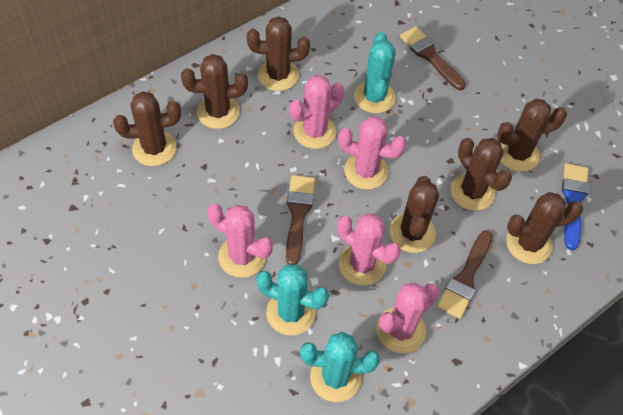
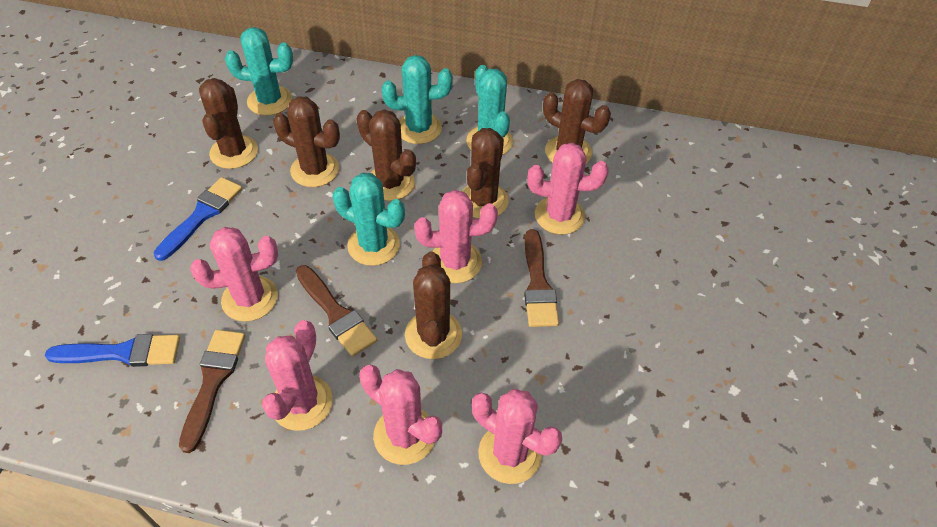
blue brush: [562,163,589,250] = 1 -> [45,334,180,367] [153,177,242,261] = 2
brown cactus: [113,91,181,166] [181,54,248,129] [247,16,310,91] [390,176,439,253] [451,138,512,211] [497,99,567,172] [506,192,583,264] = 7 -> [199,78,258,169] [273,96,340,187] [357,109,416,201] [405,252,462,359] [462,128,509,218] [543,79,611,163] = 6
pink cactus: [207,204,273,278] [289,75,344,149] [337,213,401,286] [338,116,407,190] [376,282,439,353] = 5 -> [190,227,278,322] [262,320,333,431] [359,364,442,465] [414,190,498,283] [472,389,562,484] [527,143,609,234] = 6
turquoise cactus: [256,264,329,335] [300,332,380,402] [354,32,396,113] = 3 -> [225,27,293,116] [333,173,405,266] [382,55,453,144] [466,65,513,155] = 4

